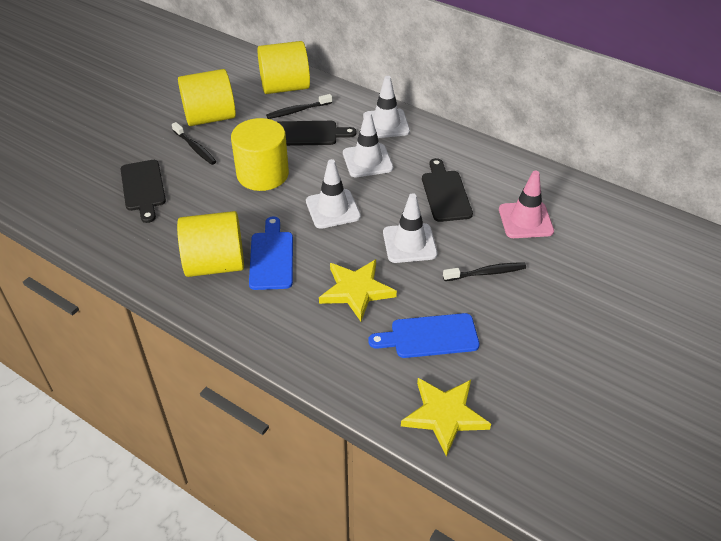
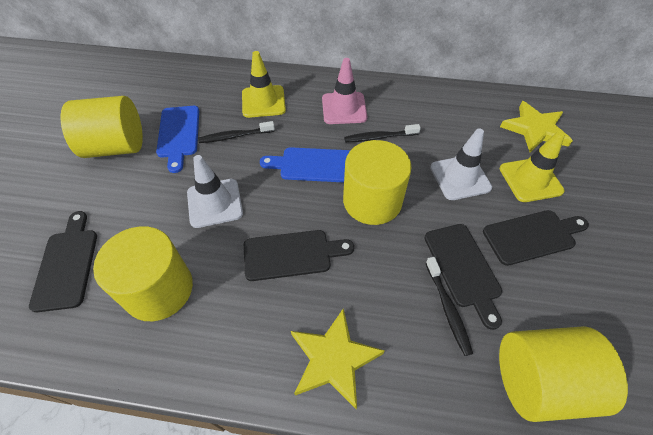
black cutting board: [121,160,166,223] [278,121,357,146] [422,158,473,222] = 3 -> [29,211,97,312] [244,230,354,281] [425,224,502,330] [483,210,589,266] = 4
white traffic cone: [306,159,361,229] [343,112,393,177] [363,76,410,138] [383,193,437,263] = 4 -> [187,155,243,228] [430,128,492,200] = 2
yellow traffic cone: none = 0 -> [242,51,286,118] [500,131,565,202] = 2

